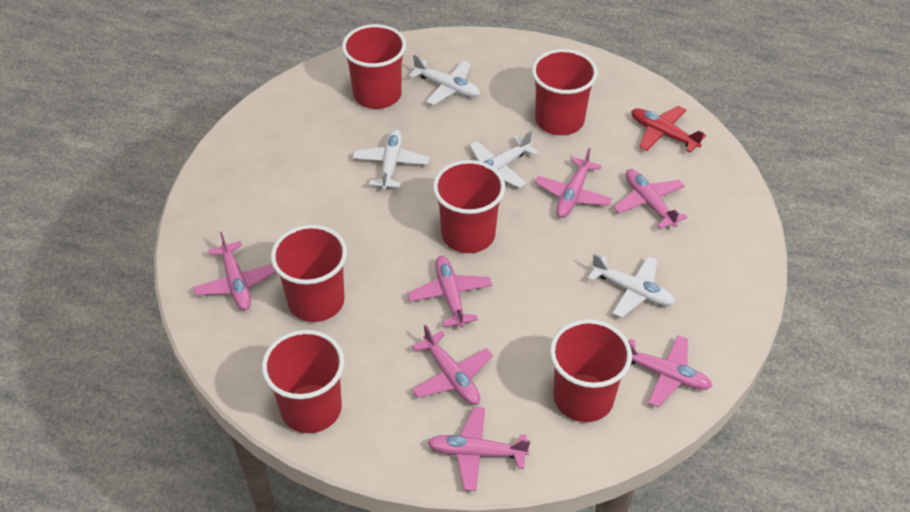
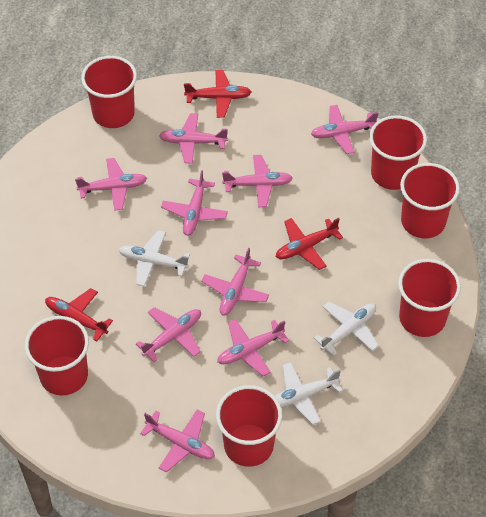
pink plane: [193,232,276,310] [408,256,492,328] [412,325,493,405] [427,407,530,491] [535,148,612,218] [613,169,687,229] [628,335,712,407] = 7 -> [75,158,147,211] [136,307,201,362] [140,410,215,473] [159,113,228,164] [161,170,228,236] [202,248,269,315] [217,319,289,376] [222,155,293,207] [311,105,378,154] = 9
red plane: [631,106,706,153] = 1 -> [45,288,113,341] [184,70,251,118] [276,218,343,270] = 3
white plane: [352,129,430,190] [409,55,480,105] [469,131,539,188] [587,254,675,318] = 4 -> [119,230,190,287] [275,362,343,425] [314,301,379,356] = 3

